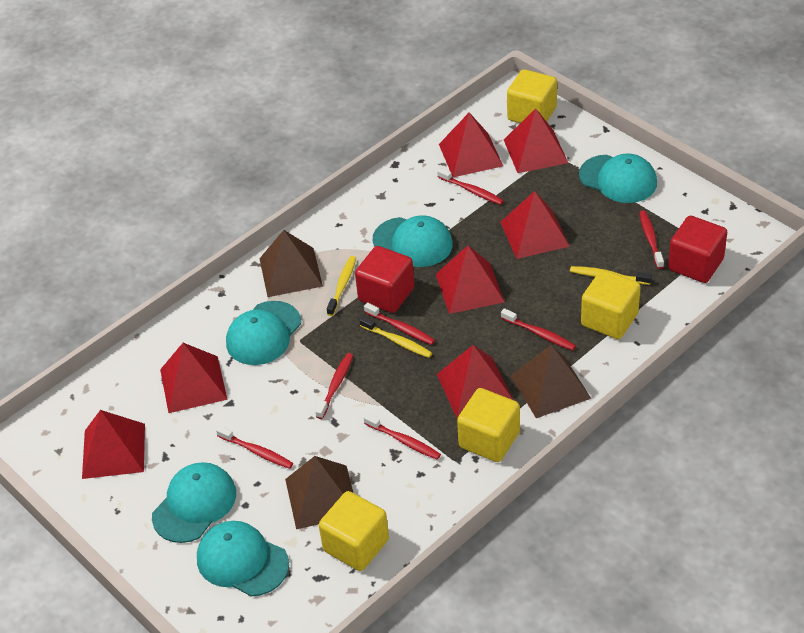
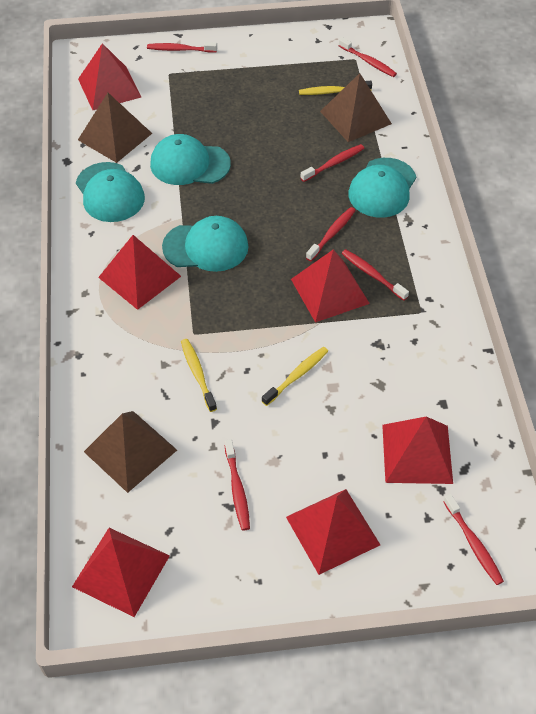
red cube: [355,246,415,313] [668,216,727,283] = 2 -> none = 0
red pyramid: [82,410,145,479] [160,343,228,413] [436,245,505,314] [437,345,513,418] [439,112,503,177] [500,191,570,259] [504,108,568,173] = 7 -> [72,528,170,617] [78,43,141,110] [98,235,181,310] [286,489,380,575] [291,249,370,322] [382,417,453,484] = 6
turquoise cap: [152,462,236,543] [197,521,289,597] [226,301,301,365] [373,215,453,267] [579,153,657,203] = 5 -> [76,162,145,222] [150,134,231,185] [162,216,249,272] [349,158,416,218] = 4
yellow cube: [319,491,389,571] [457,388,520,462] [507,69,557,123] [581,270,641,339] = 4 -> none = 0

